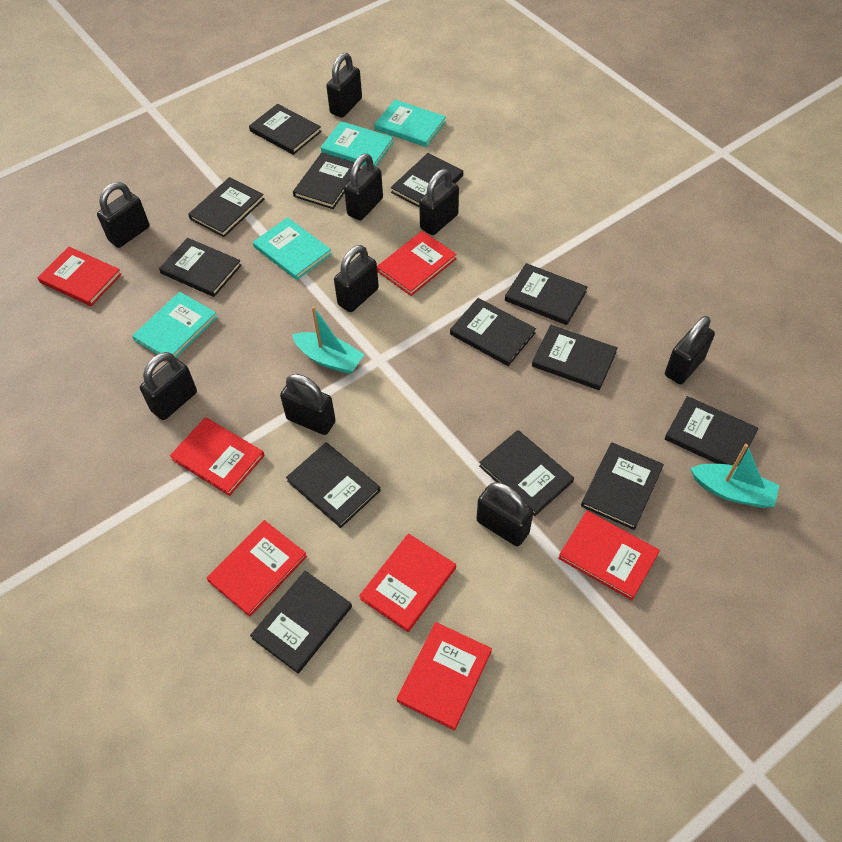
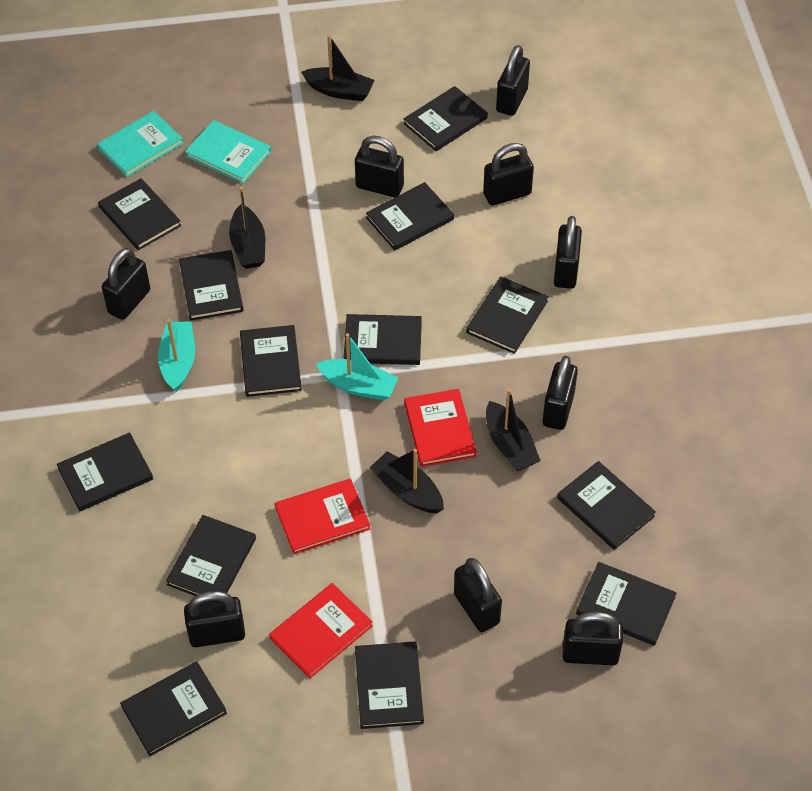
black boat: none = 0 -> [229,187,265,269] [301,35,374,101] [370,449,444,513] [486,389,540,471] = 4
red book: [38,247,122,306] [170,417,264,496] [207,520,307,617] [359,533,456,632] [377,231,457,296] [397,622,492,731] [558,511,660,600] = 7 -> [269,583,373,679] [275,479,370,554] [404,389,477,467] = 3
turquoise book: [132,292,217,358] [253,217,332,280] [321,121,394,167] [374,100,446,147] = 4 -> [97,111,183,177] [185,120,271,184] = 2

